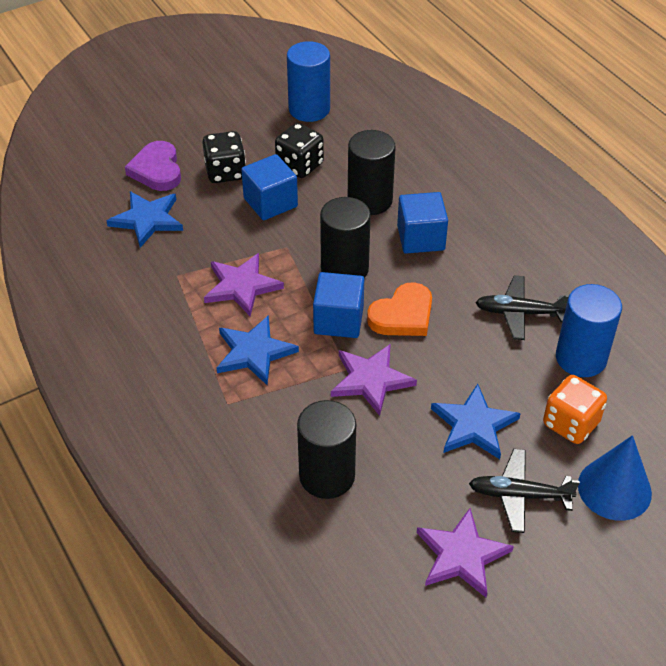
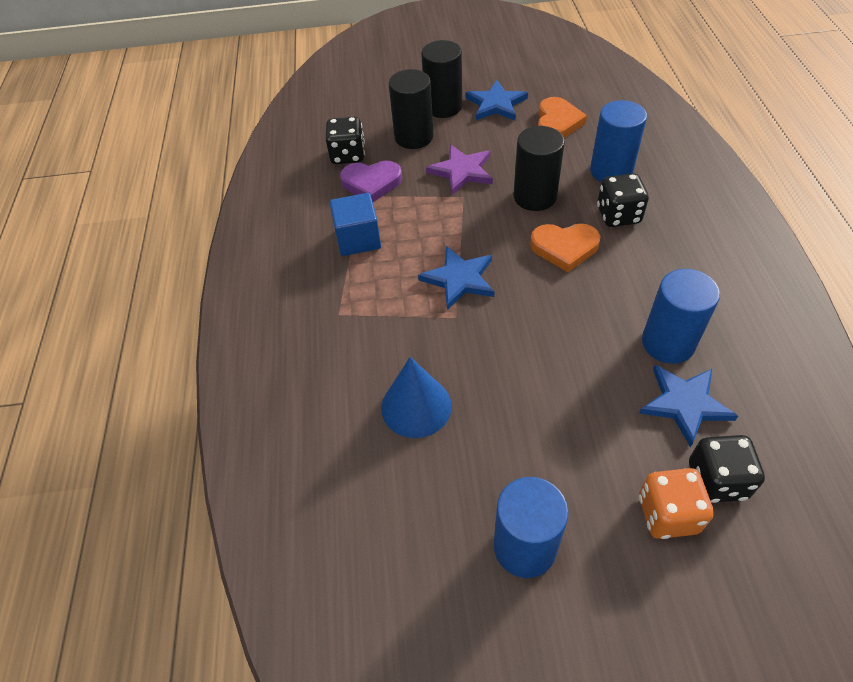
black dice: [202,131,246,183] [275,123,324,178] = 2 -> [326,117,365,164] [597,173,649,227] [689,435,765,503] = 3
black plane: [469,449,580,533] [475,275,569,340] = 2 -> none = 0
blue cube: [241,154,298,220] [313,272,364,338] [397,192,448,254] = 3 -> [330,193,381,256] = 1
blue cylinder: [287,41,330,122] [556,284,622,377] = 2 -> [494,477,568,578] [590,100,647,182] [642,269,720,364] = 3
orange heart: [367,282,432,336] = 1 -> [530,224,600,272] [538,97,587,138] = 2
purple star: [204,253,284,316] [331,344,417,416] [417,508,514,598] = 3 -> [426,145,493,195] = 1

